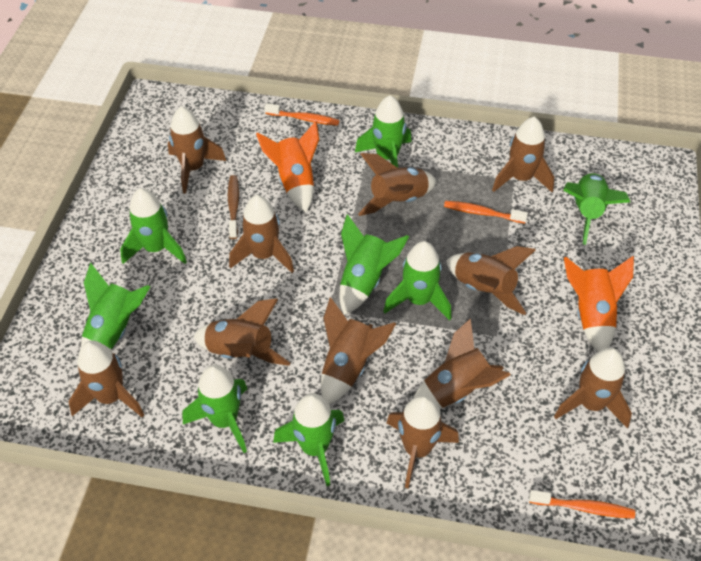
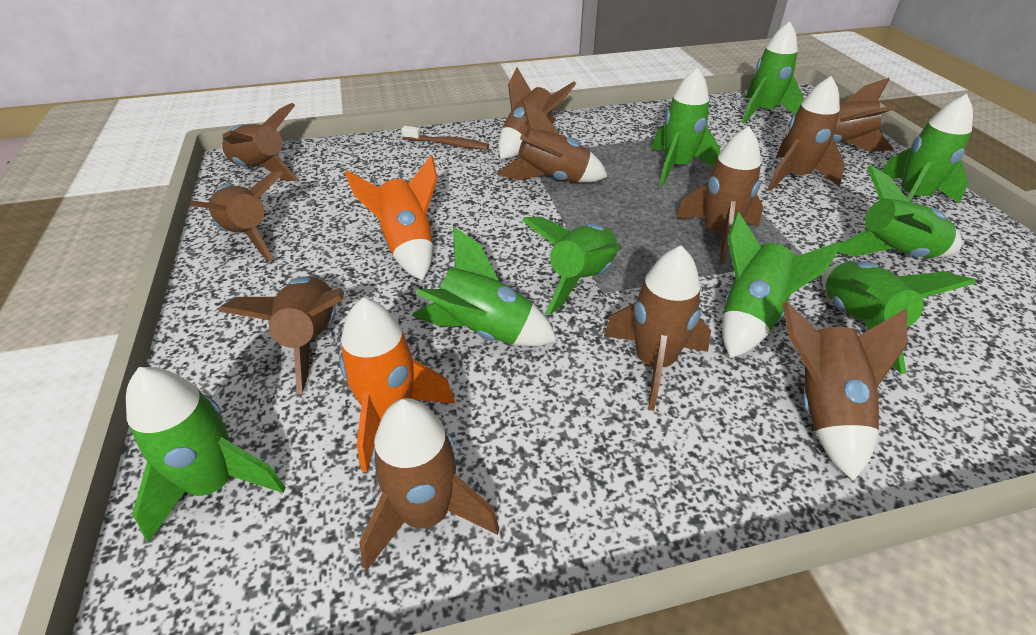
green rocket: [81,262,151,350] [120,188,187,264] [182,365,247,453] [273,393,345,486] [340,214,409,315] [355,95,411,168] [383,241,451,321] [563,173,630,245] = 8 -> [126,367,286,542] [412,227,557,346] [522,217,622,315] [651,67,720,186] [722,211,842,358] [742,21,804,124] [822,261,976,374] [838,165,962,258] [881,94,973,203] = 9
orange toothbrush: [264,103,339,126] [444,201,528,223] [529,490,635,519] = 3 -> none = 0

